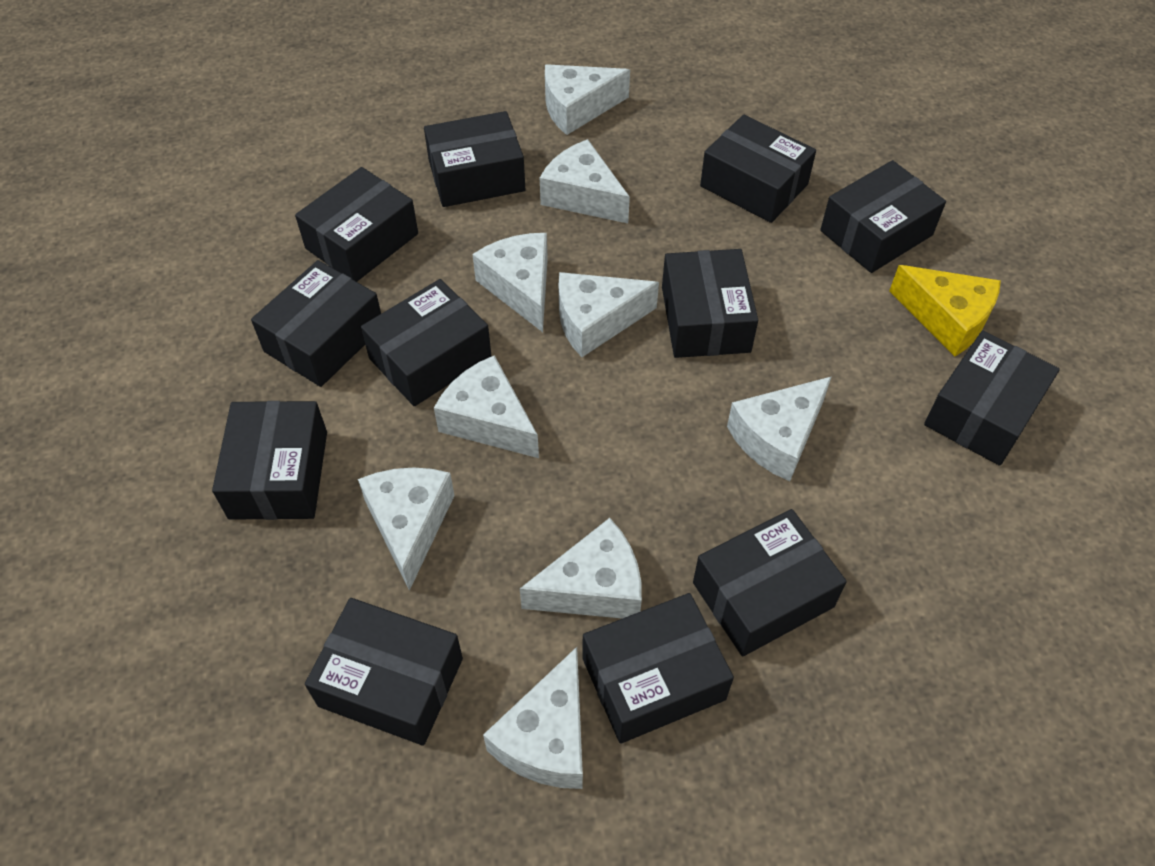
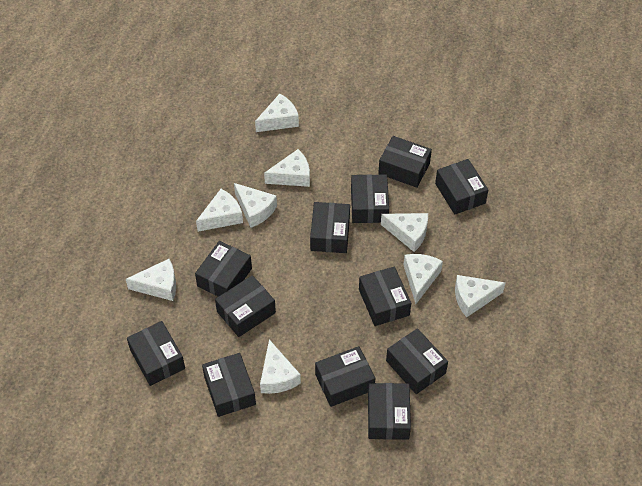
yellow cheese: [889,265,1001,357] = 1 -> none = 0

